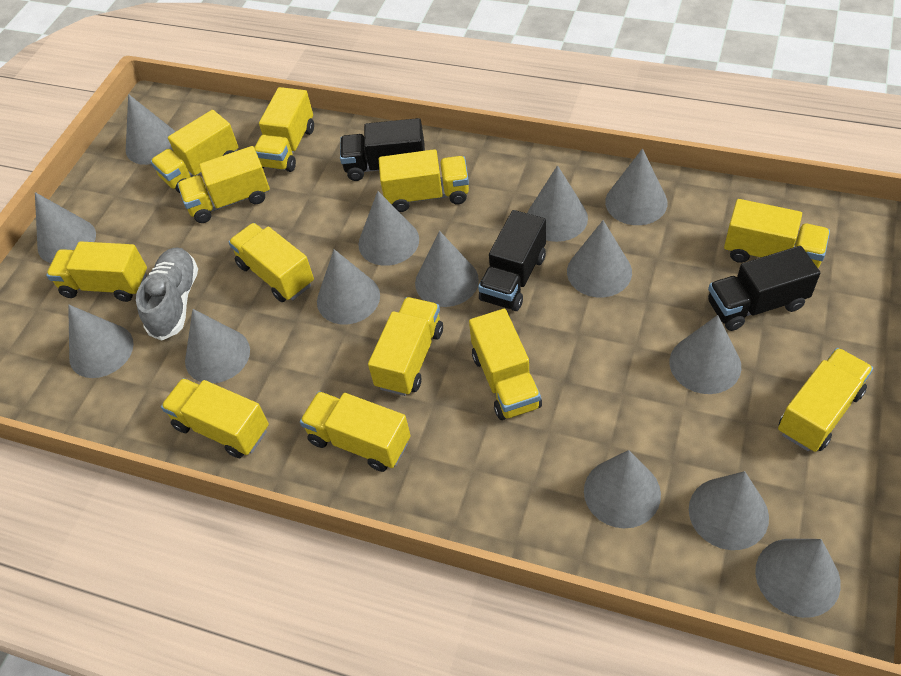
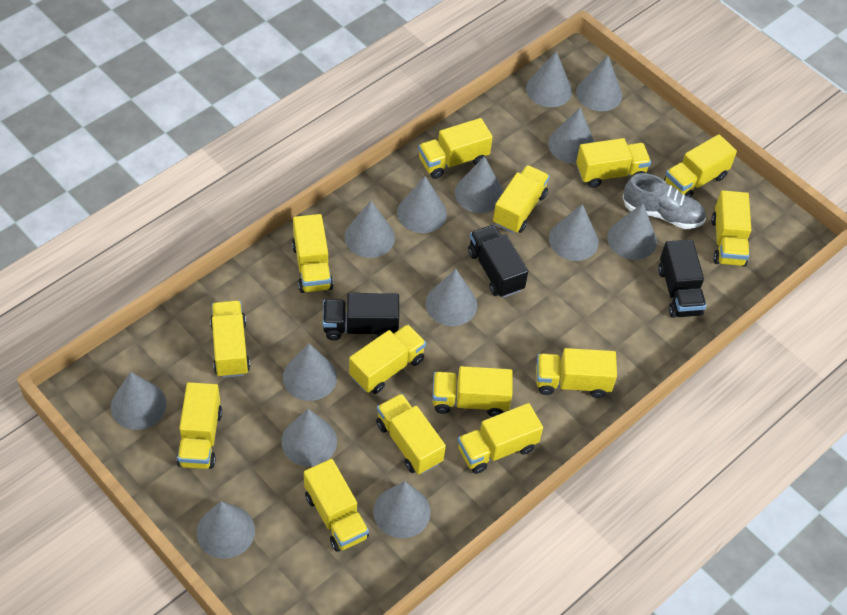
yellow truck: [46,241,147,302] [150,110,239,193] [161,378,269,458] [177,146,270,223] [229,223,314,302] [254,87,314,172] [300,391,411,472] [368,297,443,396] [379,149,469,212] [469,309,542,420] [724,199,830,268] [778,348,873,452] = 12 -> [177,382,222,469] [210,300,250,378] [292,214,333,293] [304,459,369,552] [349,324,426,394] [376,393,446,474] [418,118,493,179] [432,366,512,417] [458,403,543,474] [493,165,550,233] [536,348,617,398] [576,138,651,188] [664,134,737,197] [711,190,751,266] = 14

